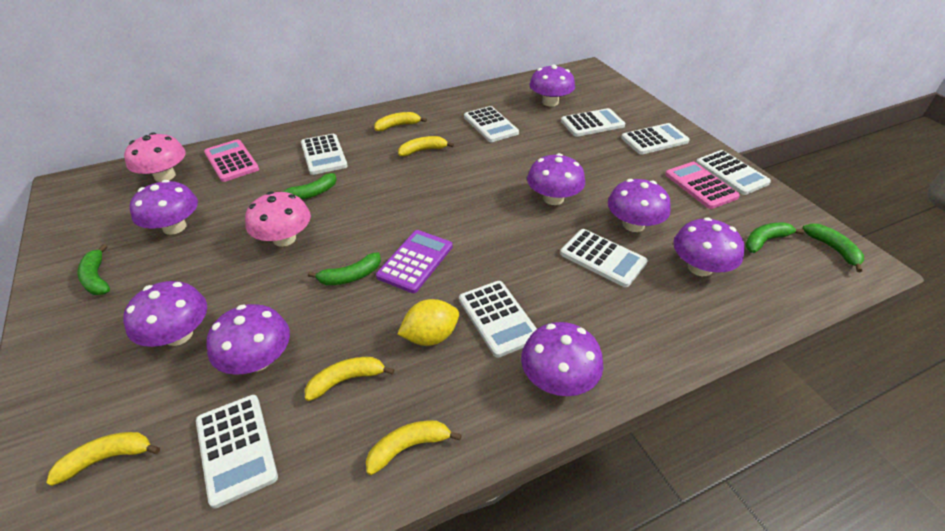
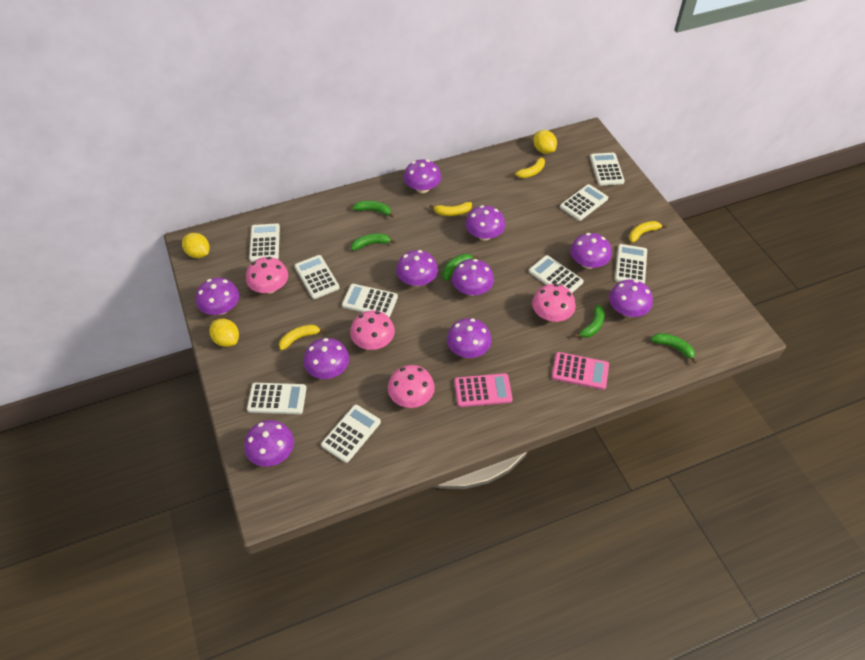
pink mushroom: [124,132,186,182] [245,191,311,247] = 2 -> [246,257,288,294] [350,310,395,350] [388,365,435,408] [532,284,576,322] = 4
purple calculator: [376,230,453,293] = 1 -> none = 0
purple mushroom: [123,281,207,347] [130,180,198,235] [206,304,290,375] [521,322,603,396] [527,153,585,205] [530,64,575,106] [608,179,671,232] [673,217,745,276] = 8 -> [196,278,239,315] [244,420,294,467] [304,338,349,379] [396,250,438,286] [404,160,441,193] [447,318,492,358] [452,259,494,296] [465,205,505,241] [570,233,612,269] [609,280,653,317] = 10
white calculator: [196,395,278,508] [301,134,348,175] [459,281,537,358] [464,106,519,142] [560,229,648,287] [561,108,625,137] [621,123,690,155] [696,150,771,195] = 8 -> [247,383,307,414] [249,223,280,262] [294,255,340,299] [321,405,381,463] [342,284,398,317] [529,255,584,293] [560,184,608,221] [590,153,625,185] [615,244,647,284] = 9
yellow banana: [46,432,160,486] [305,357,394,401] [366,420,462,475] [374,112,427,131] [398,136,454,156] = 5 -> [279,324,326,350] [429,202,472,216] [511,157,545,178] [629,221,667,243] = 4
yellow lemon: [398,299,459,346] = 1 -> [182,233,210,258] [209,319,239,347] [533,130,557,154] = 3

